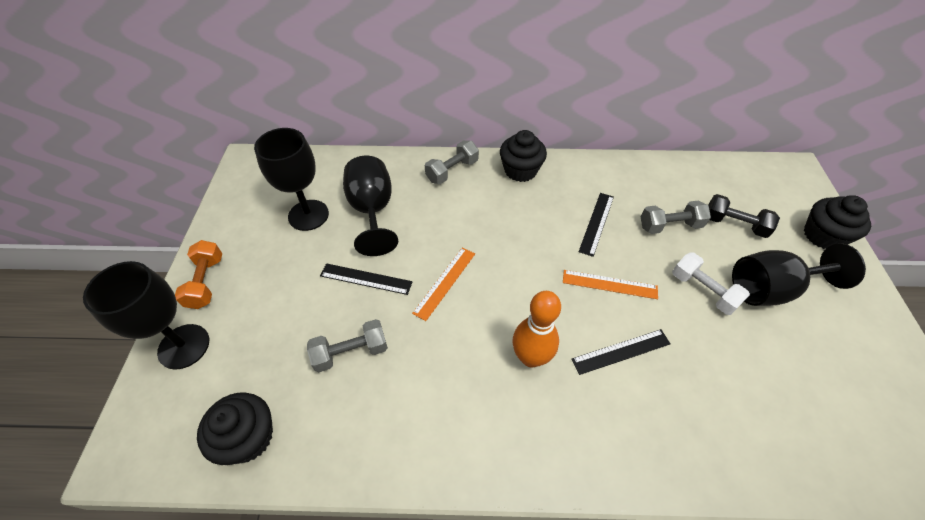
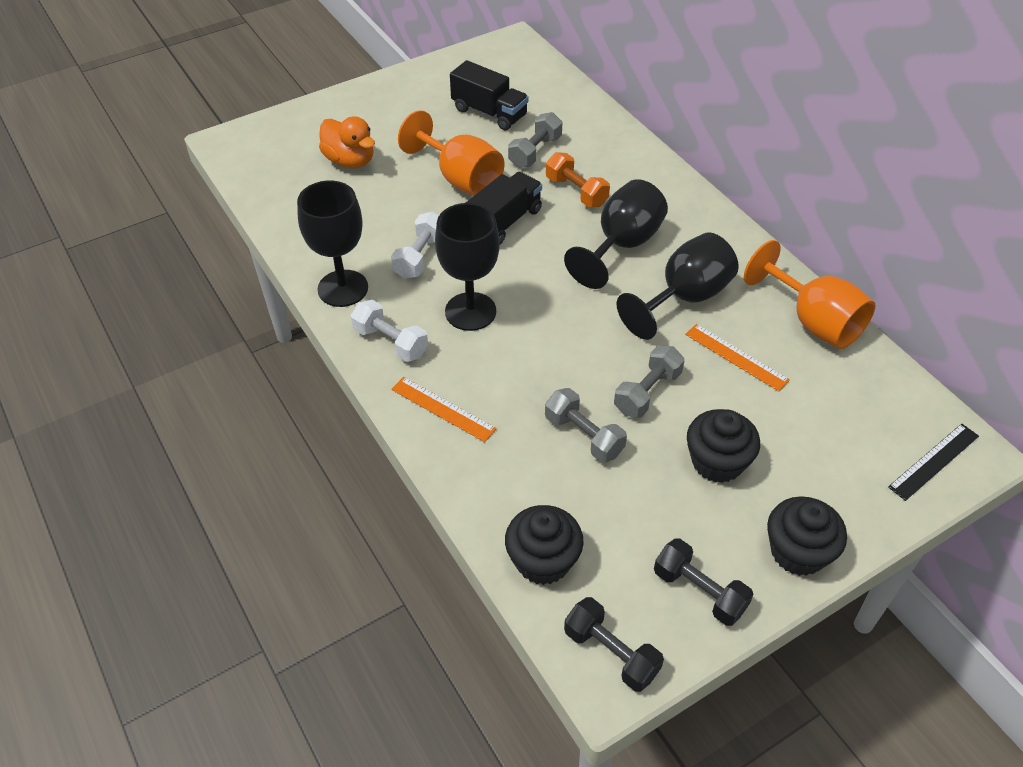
black dumbbell: [708,194,780,238] = 1 -> [564,597,664,692] [654,538,754,626] = 2
black ruler: [320,263,412,295] [571,329,671,375] [579,193,614,257] = 3 -> [888,424,979,501] = 1
black truck: none = 0 -> [450,60,529,131] [466,172,542,244] = 2
orange bowling pin: [513,291,561,367] = 1 -> none = 0
orange duck: none = 0 -> [319,116,375,168] = 1
orange goblet: none = 0 -> [398,110,505,196] [744,240,875,349] = 2
white dumbbell: [672,252,750,315] = 1 -> [351,300,428,362] [391,212,439,279] = 2

